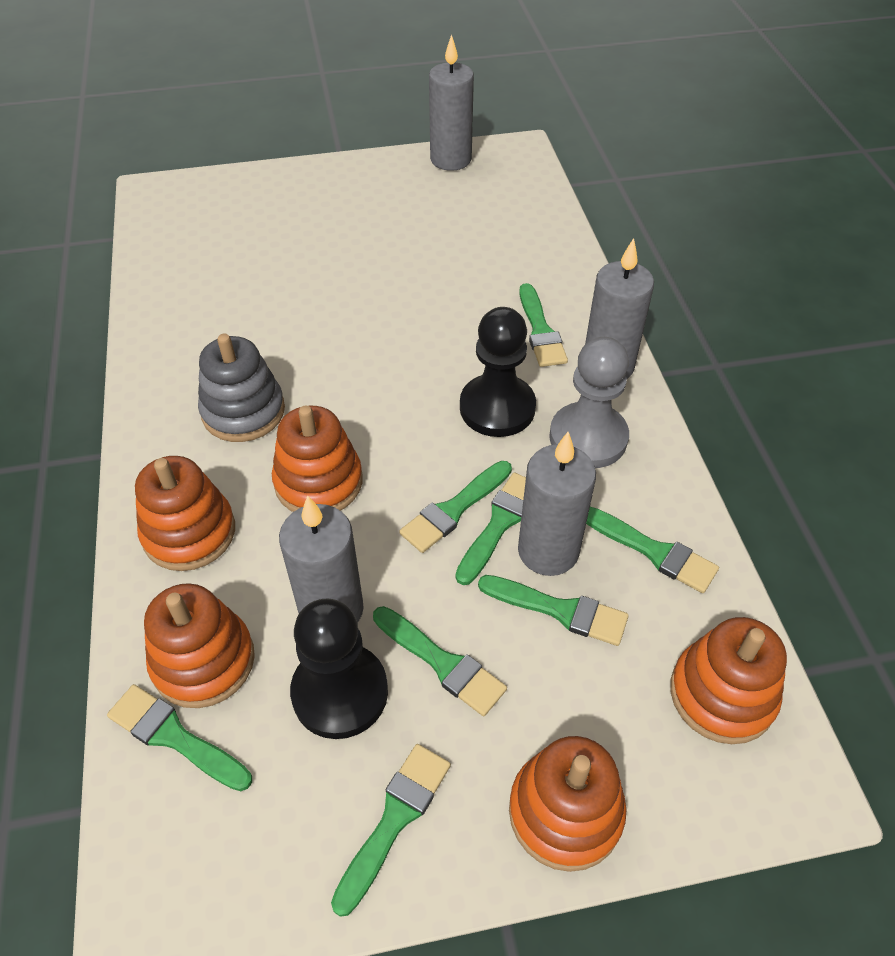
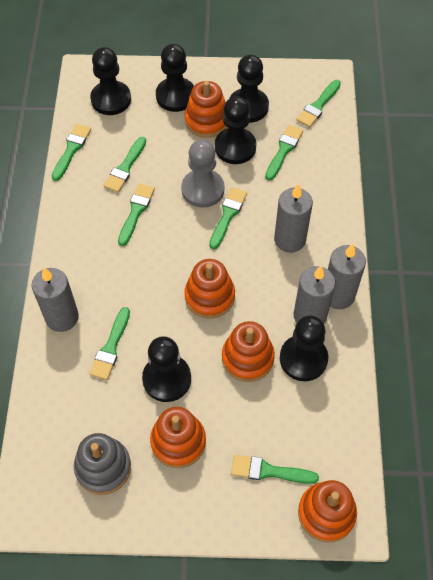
black pawn: [290,598,388,739] [460,307,536,437] = 2 -> [90,47,131,115] [142,336,191,402] [156,44,194,112] [215,96,256,164] [229,55,269,123] [280,315,328,381] = 6

